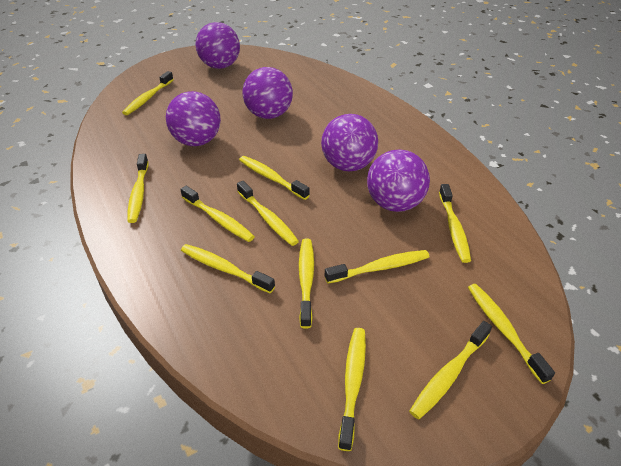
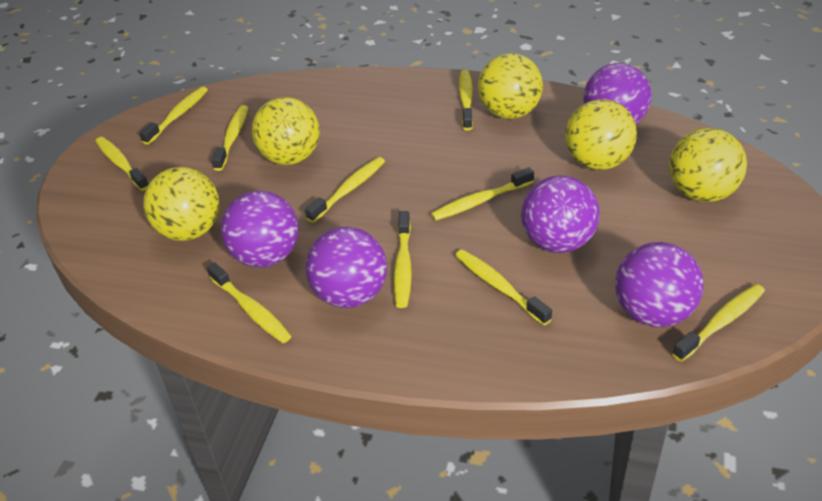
yellow ball: none = 0 -> [143,167,220,241] [252,97,320,165] [478,53,543,119] [565,99,637,170] [669,128,747,202] = 5
yellow toothbrush: [122,71,174,115] [127,154,149,223] [180,186,255,242] [181,244,275,293] [237,181,299,246] [239,156,310,200] [299,238,314,329] [325,250,430,284] [338,328,366,451] [409,321,492,419] [439,184,471,263] [468,284,555,384] = 12 -> [95,137,149,191] [139,86,208,145] [207,262,291,343] [212,105,248,171] [305,157,385,223] [394,211,412,308] [431,167,534,221] [455,249,552,325] [459,70,473,131] [672,284,765,362] = 10

